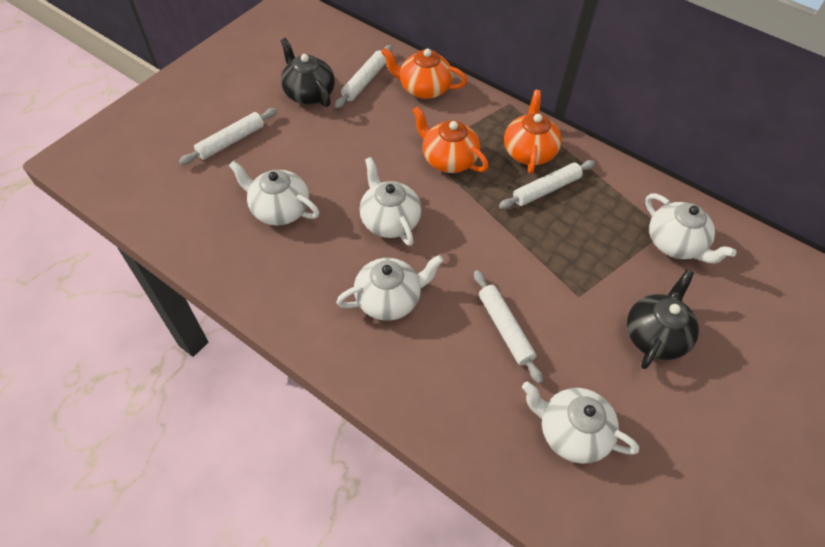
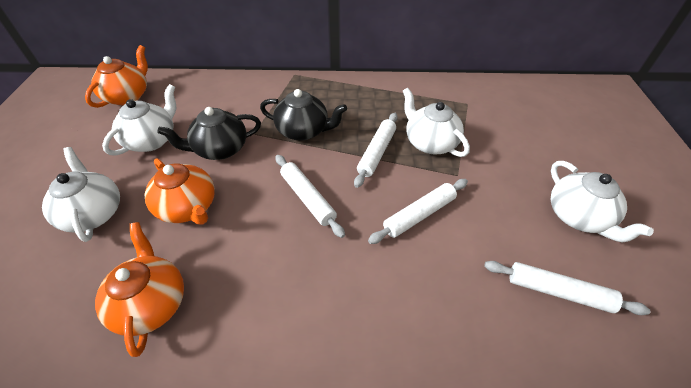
white teapot: [228,161,319,226] [336,255,444,321] [360,157,421,246] [522,382,639,464] [645,194,737,264] = 5 -> [42,147,120,242] [102,84,176,156] [403,88,470,157] [550,161,654,243] = 4

